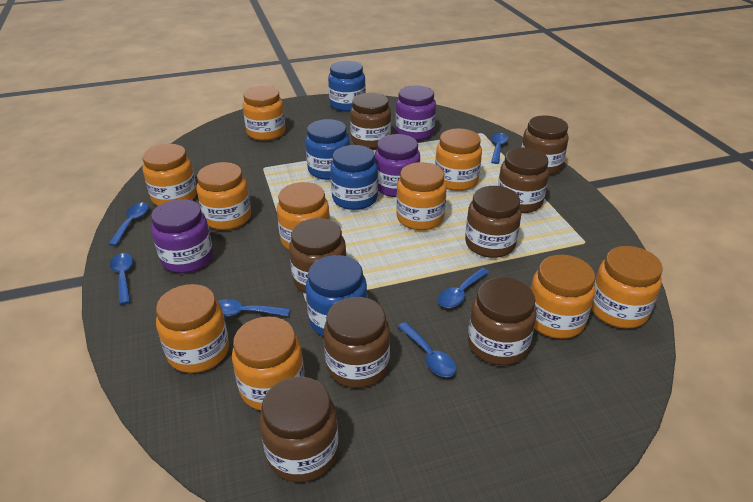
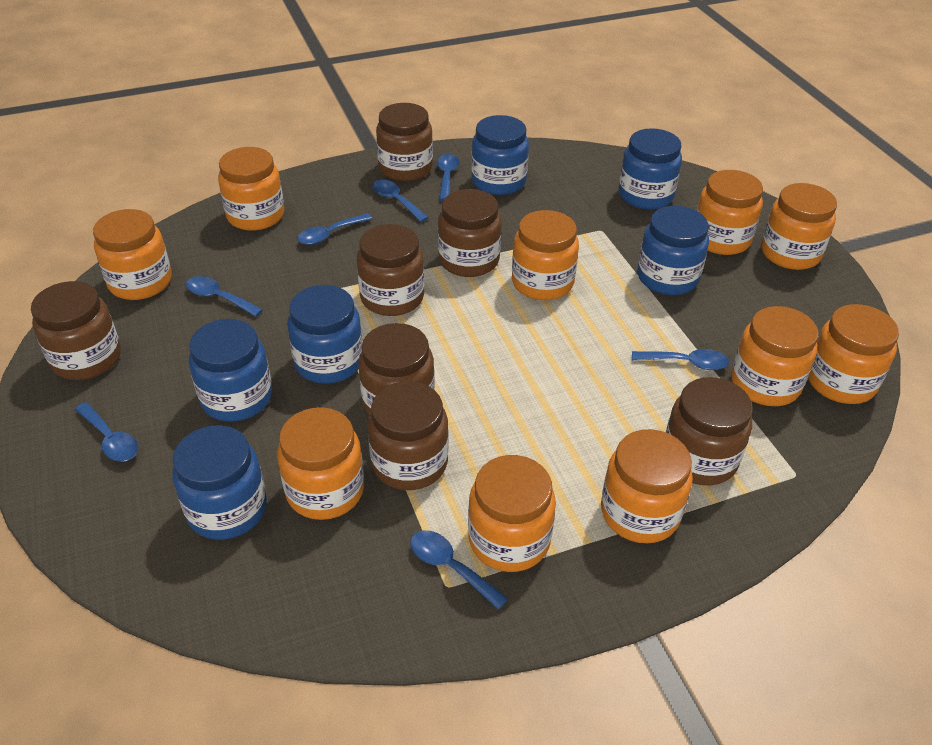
blue jar: [305,119,350,180] [306,255,367,337] [328,61,366,112] [330,145,378,210] = 4 -> [172,425,267,540] [189,319,272,421] [287,285,363,384] [471,115,529,195] [619,128,682,209] [637,206,709,295] = 6
blue spoon: [108,203,149,246] [110,253,133,305] [218,299,290,317] [398,322,456,377] [438,268,489,308] [491,133,508,164] = 6 -> [75,402,138,462] [186,276,263,317] [297,213,372,245] [372,180,429,222] [410,530,508,610] [437,154,459,201] [632,349,729,370] = 7
brown jar: [259,377,339,482] [289,218,347,293] [323,297,390,388] [350,93,391,149] [465,186,522,258] [468,277,536,365] [498,147,549,213] [521,115,569,175] = 8 -> [31,281,121,380] [357,224,424,316] [358,323,435,415] [367,381,448,490] [376,103,433,181] [438,189,501,277] [666,377,753,485] = 7
purple jar: [151,199,213,273] [375,134,420,197] [395,85,436,140] = 3 -> none = 0

